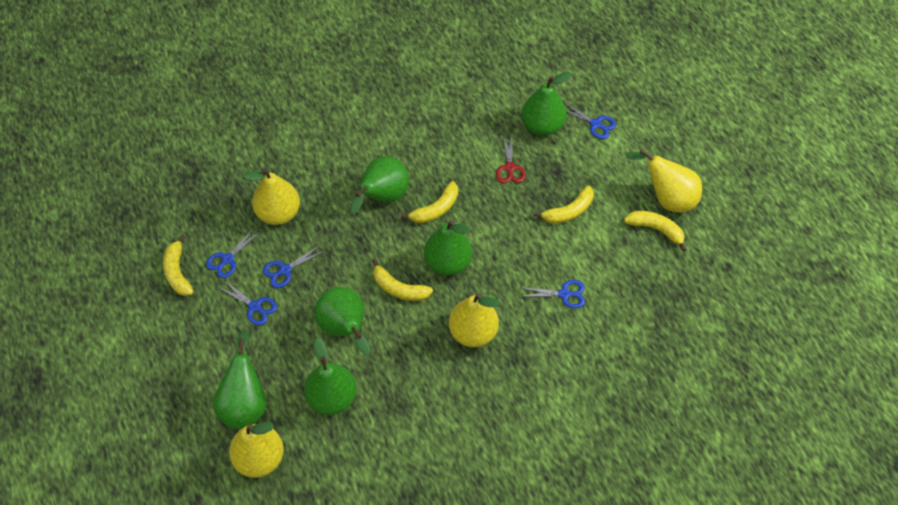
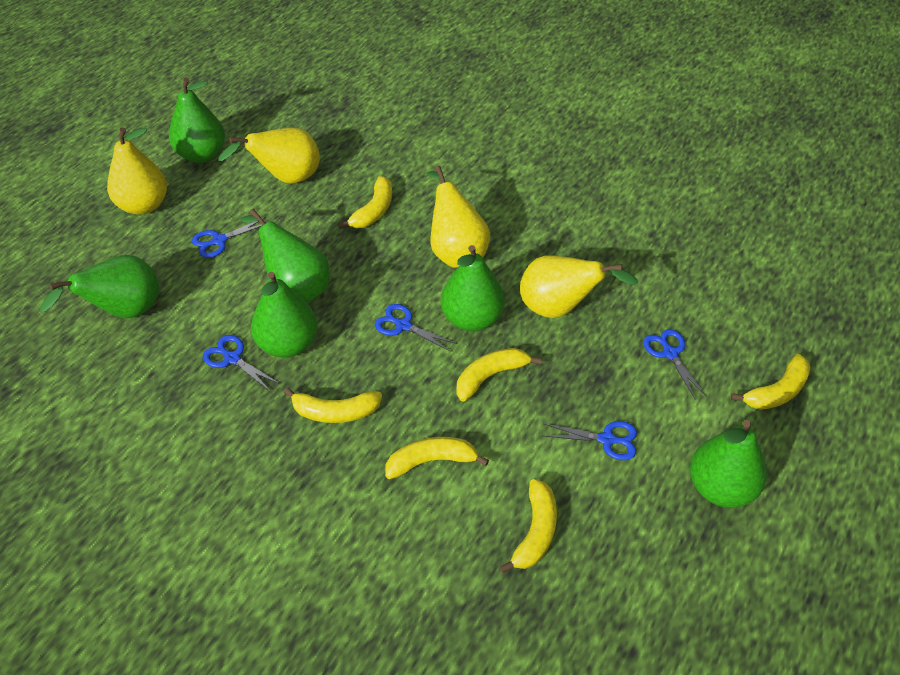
red scissors: [496,135,526,183] = 1 -> none = 0
yellow banana: [163,235,194,296] [372,259,433,301] [401,181,458,223] [534,186,594,224] [624,211,687,252] = 5 -> [284,387,382,423] [338,176,392,229] [385,437,489,479] [456,348,542,402] [499,479,557,573] [731,354,811,410] = 6

